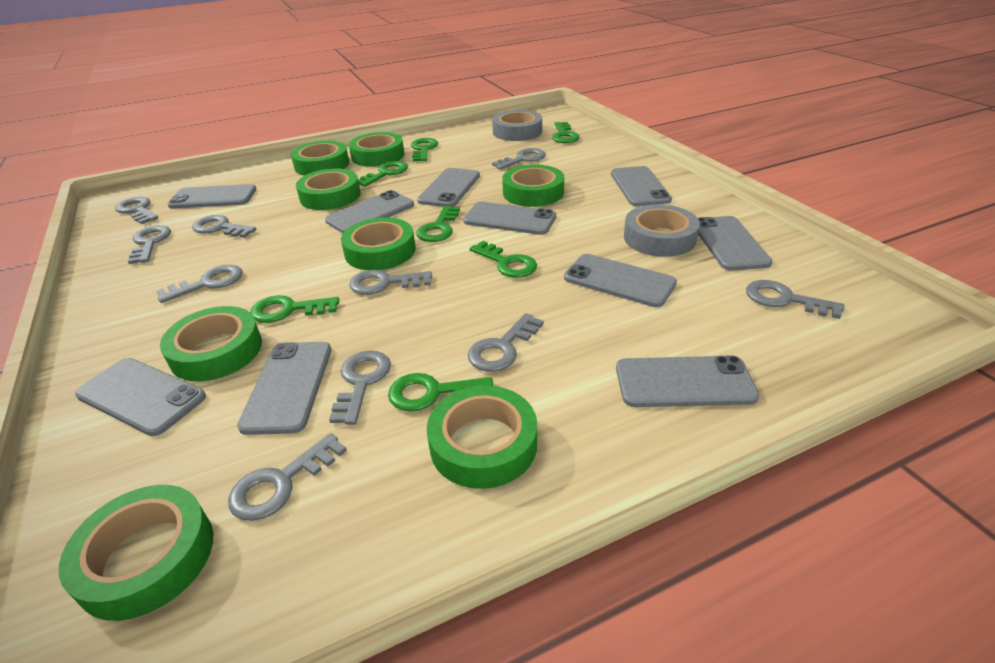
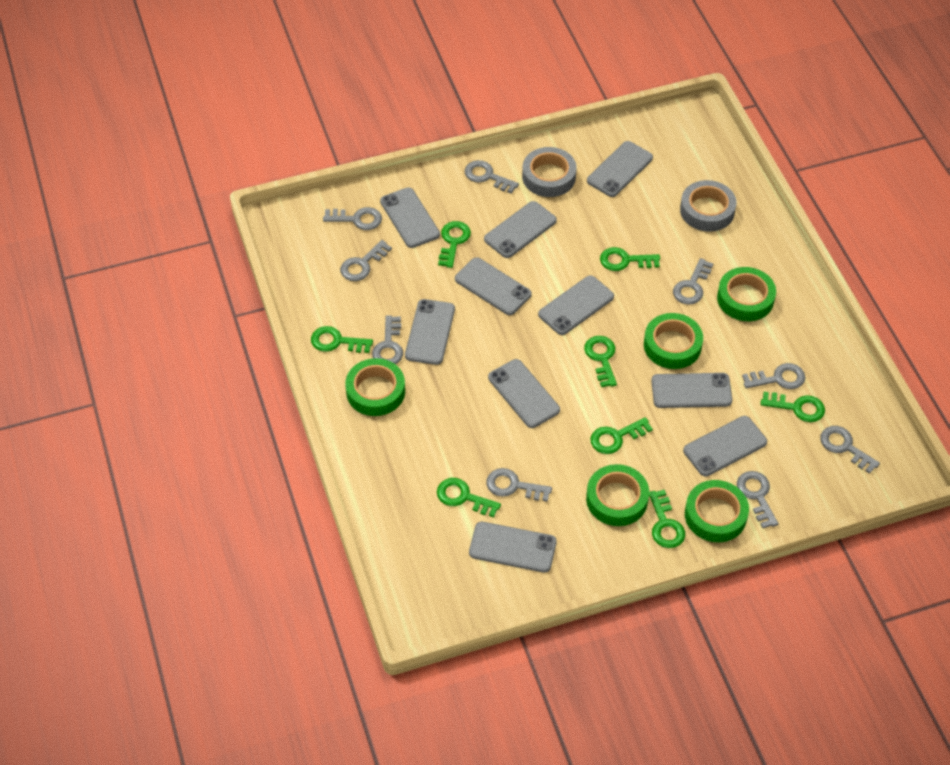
green key: [250,295,339,323] [358,161,408,187] [388,373,493,412] [411,138,438,161] [416,206,460,242] [470,241,537,278] [552,122,580,143] = 7 -> [311,326,373,353] [437,478,501,517] [438,221,471,268] [584,336,617,387] [591,417,653,454] [600,247,660,271] [649,490,685,548] [761,392,825,422] = 8
green tape: [59,485,213,621] [160,306,262,381] [291,141,349,176] [296,169,361,210] [341,217,416,270] [349,132,404,167] [427,385,537,489] [502,165,564,207] = 8 -> [345,358,405,416] [586,464,649,526] [644,313,703,369] [685,480,749,542] [717,267,776,321] = 5
grey key: [115,197,158,224] [128,225,171,264] [156,265,243,303] [192,215,256,238] [228,433,347,521] [329,350,391,425] [349,270,432,295] [468,313,544,372] [492,148,546,170] [746,280,844,319] = 10 -> [323,207,382,230] [340,240,392,281] [372,315,403,364] [465,160,519,194] [486,468,552,502] [673,258,713,305] [737,471,778,528] [742,363,806,389] [820,426,880,474] = 9

